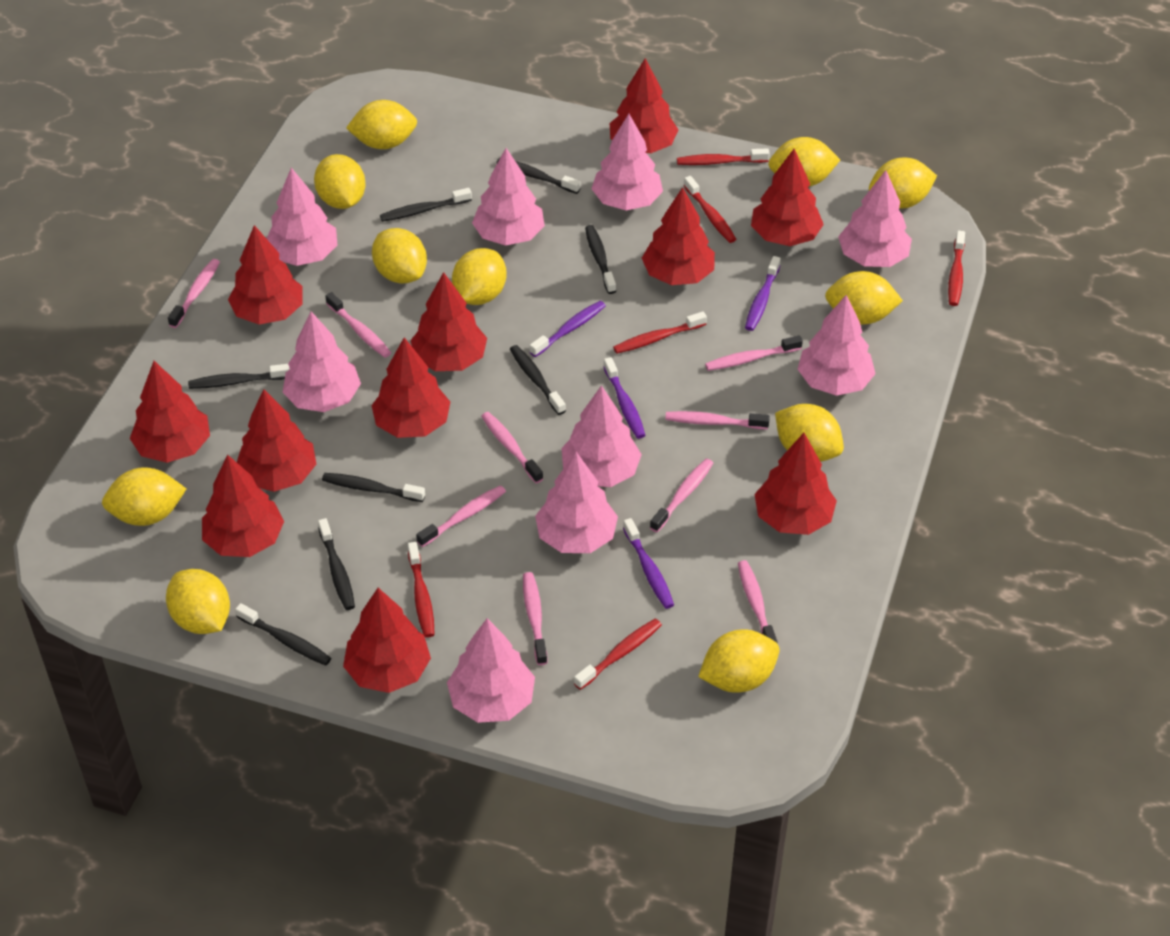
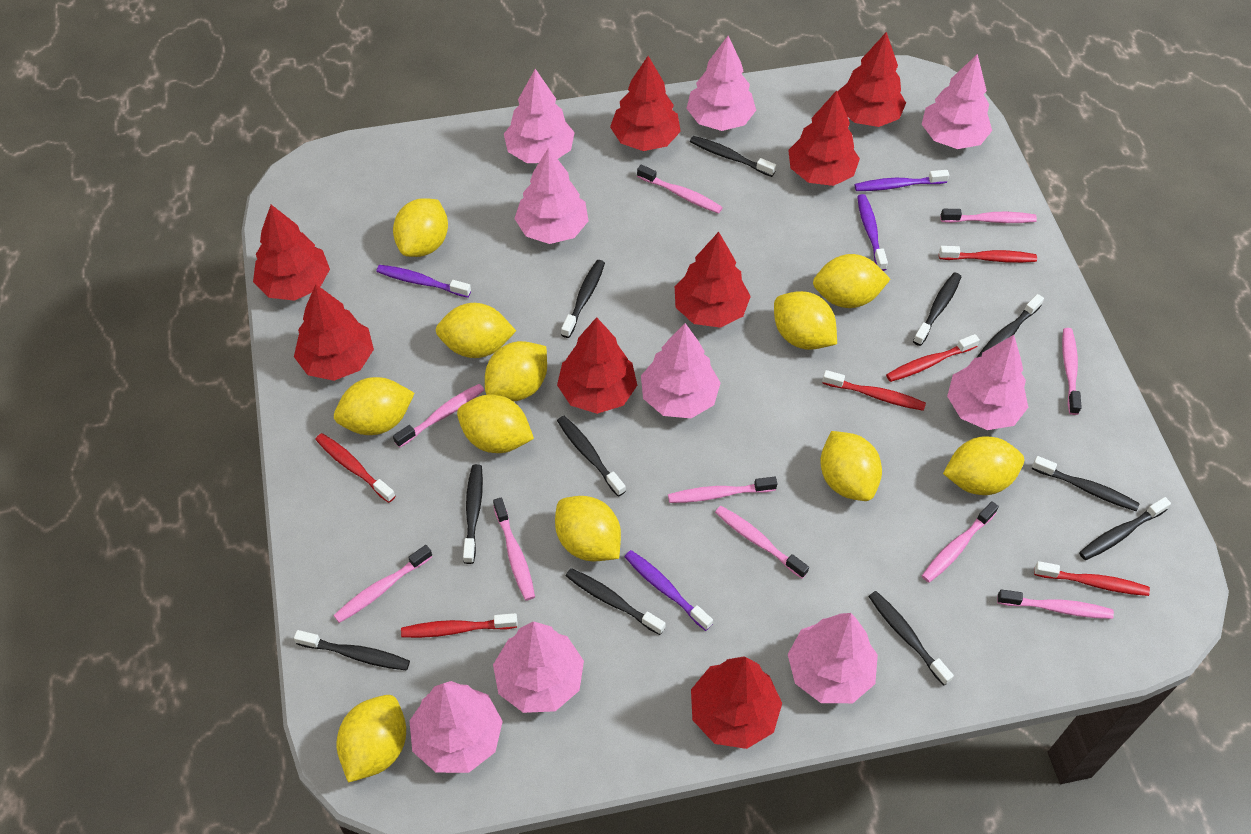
black toothbrush: [188,364,290,389] [235,603,331,666] [318,518,355,610] [322,473,425,502] [380,188,472,222] [497,158,580,194] [510,345,566,415] [585,225,616,294] = 8 -> [294,630,410,671] [463,464,483,564] [557,416,626,497] [561,260,605,338] [566,568,666,635] [690,136,776,177] [868,591,954,686] [913,272,961,346] [976,294,1044,358] [1032,456,1140,511] [1079,497,1171,560] = 11
pink toothbrush: [168,259,220,328] [325,292,391,358] [416,485,506,547] [481,412,543,483] [523,572,548,665] [650,459,713,532] [665,411,770,429] [705,335,803,371] [738,560,778,643] = 9 -> [333,545,432,623] [393,384,484,448] [493,498,535,601] [637,165,723,214] [668,477,777,503] [715,506,809,578] [922,501,999,583] [940,209,1037,223] [997,589,1114,619] [1062,328,1082,415] = 10
red tree: [130,361,210,463] [202,455,284,557] [228,225,303,324] [237,389,316,492] [343,588,431,693] [371,337,450,438] [410,272,487,371] [610,58,678,153] [642,187,715,285] [751,149,824,246] [754,433,837,535] = 11 -> [253,205,330,301] [294,284,374,381] [557,317,637,414] [610,56,681,151] [675,232,751,328] [691,656,782,749] [788,90,860,186] [837,32,906,127] = 8

